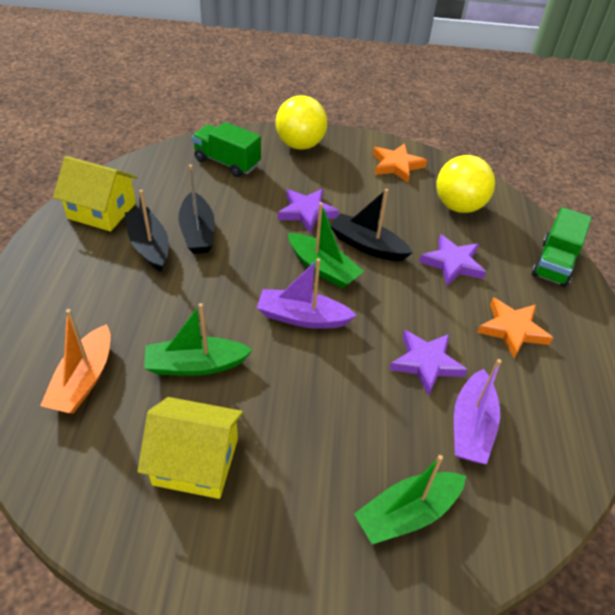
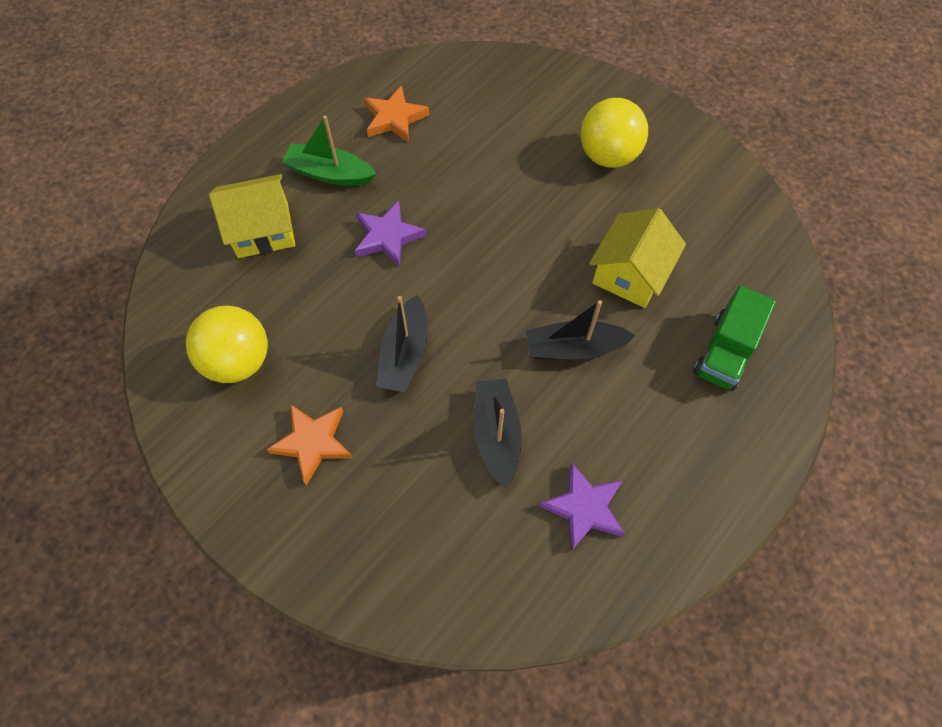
green boat: [144,303,252,376] [288,202,364,289] [354,455,466,544] = 3 -> [282,115,376,186] = 1
green truck: [192,122,261,177] [532,207,592,287] = 2 -> [693,285,776,391] = 1
orange boat: [40,309,111,414] = 1 -> none = 0
purple boat: [257,258,357,329] [454,359,502,464] = 2 -> none = 0
purple star: [278,189,339,234] [389,330,468,396] [419,234,486,286] = 3 -> [355,201,426,267] [539,462,625,551] = 2

